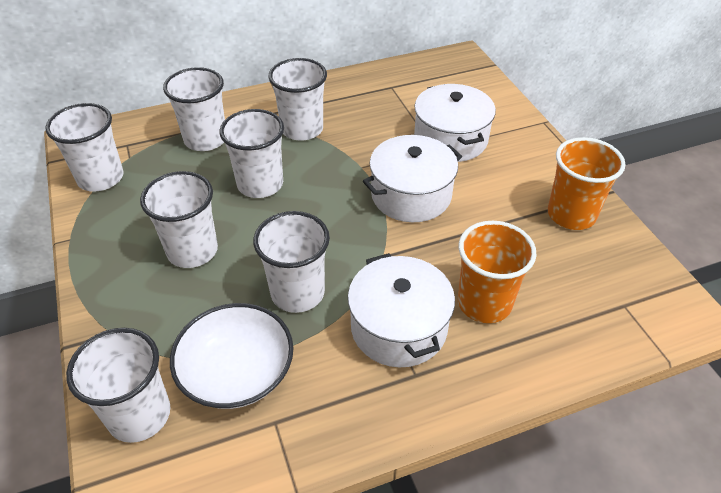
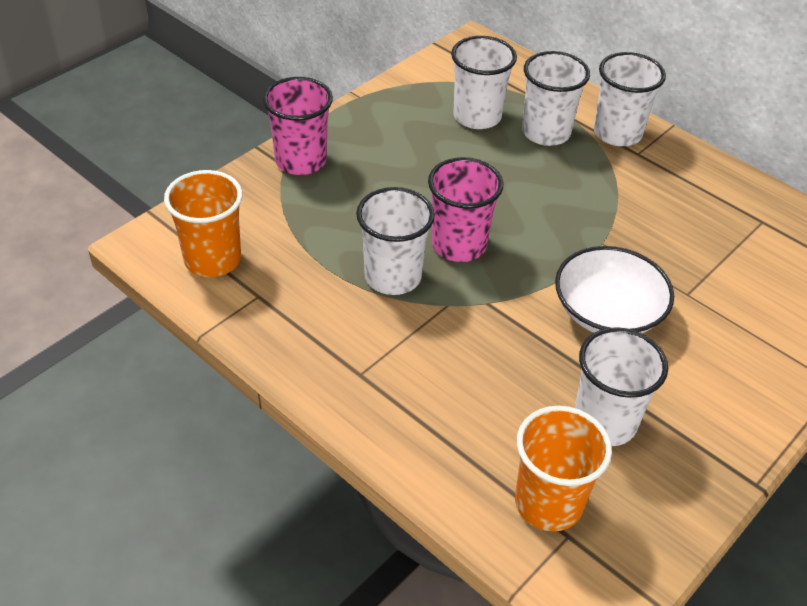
pink cup: none = 0 -> [263,77,333,175] [428,157,503,262] = 2
white cup: [45,103,124,192] [66,328,170,443] [140,171,218,268] [163,67,225,151] [219,109,284,198] [253,211,330,313] [268,58,327,141] = 7 -> [356,187,435,295] [451,36,517,129] [522,51,590,146] [575,327,668,446] [594,52,666,146] = 5
white pot: [348,253,455,367] [363,135,462,222] [414,84,496,162] = 3 -> none = 0

